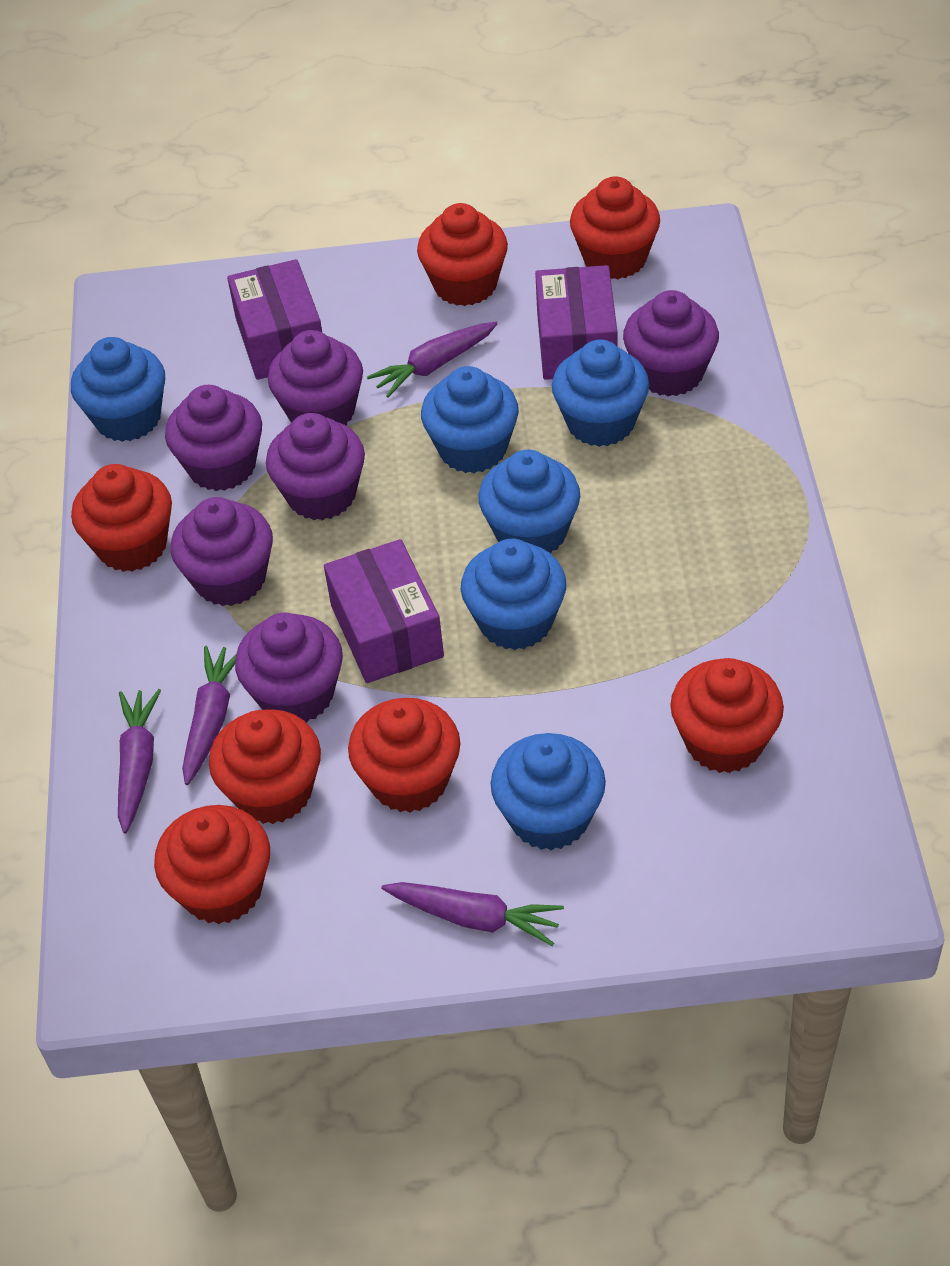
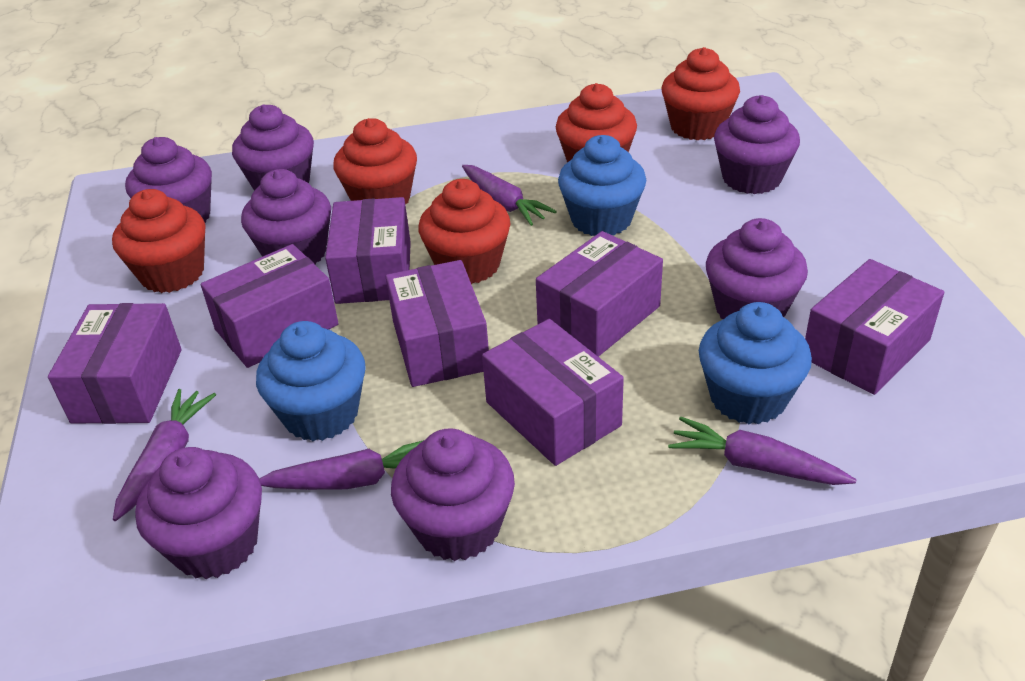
blue cupcake: [71,337,165,442] [421,366,519,473] [461,539,566,650] [478,450,580,553] [491,733,606,850] [552,339,649,447] = 6 -> [256,321,366,441] [558,135,646,236] [699,302,812,424] = 3
purple box: [227,259,322,380] [324,539,444,683] [535,265,618,380] = 3 -> [48,303,182,424] [201,244,338,368] [325,197,411,304] [386,260,489,387] [482,319,624,466] [536,231,663,357] [805,259,944,395] = 7
purple cupcake: [165,385,262,491] [171,497,273,606] [235,612,343,723] [266,413,365,520] [268,330,363,426] [623,290,719,396] = 6 -> [125,137,212,223] [135,447,262,579] [232,104,314,191] [241,169,331,265] [391,428,515,561] [706,218,808,319] [714,95,800,194] = 7
red cupcake: [71,464,172,572] [154,805,270,924] [209,709,321,824] [348,698,460,813] [417,203,508,306] [570,176,660,279] [670,658,784,773] = 7 -> [112,189,205,293] [333,118,417,204] [419,179,510,284] [556,83,637,163] [662,47,740,140] = 5

